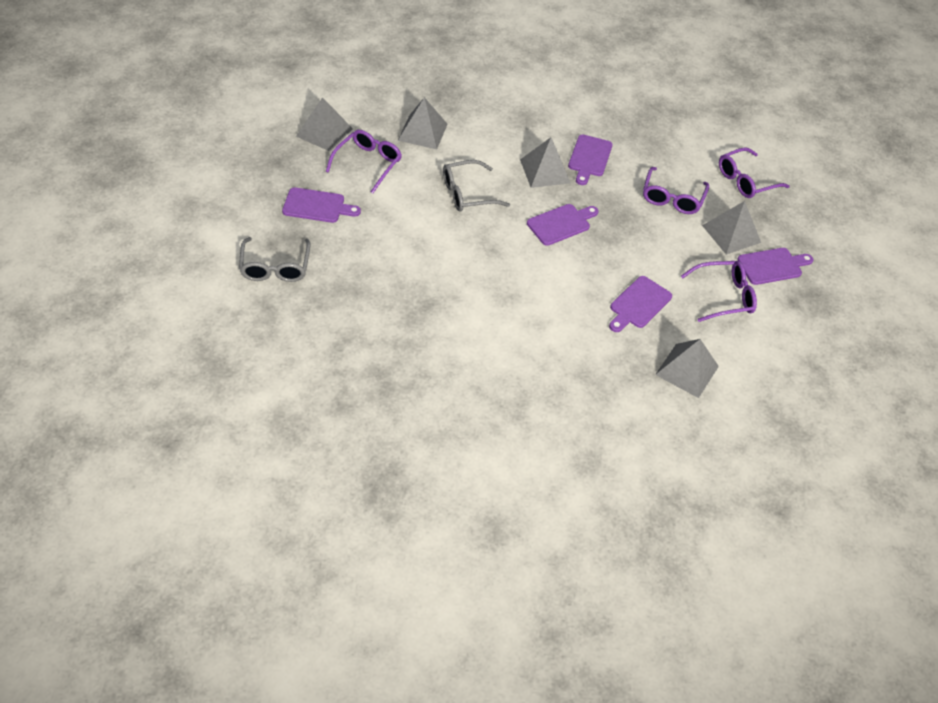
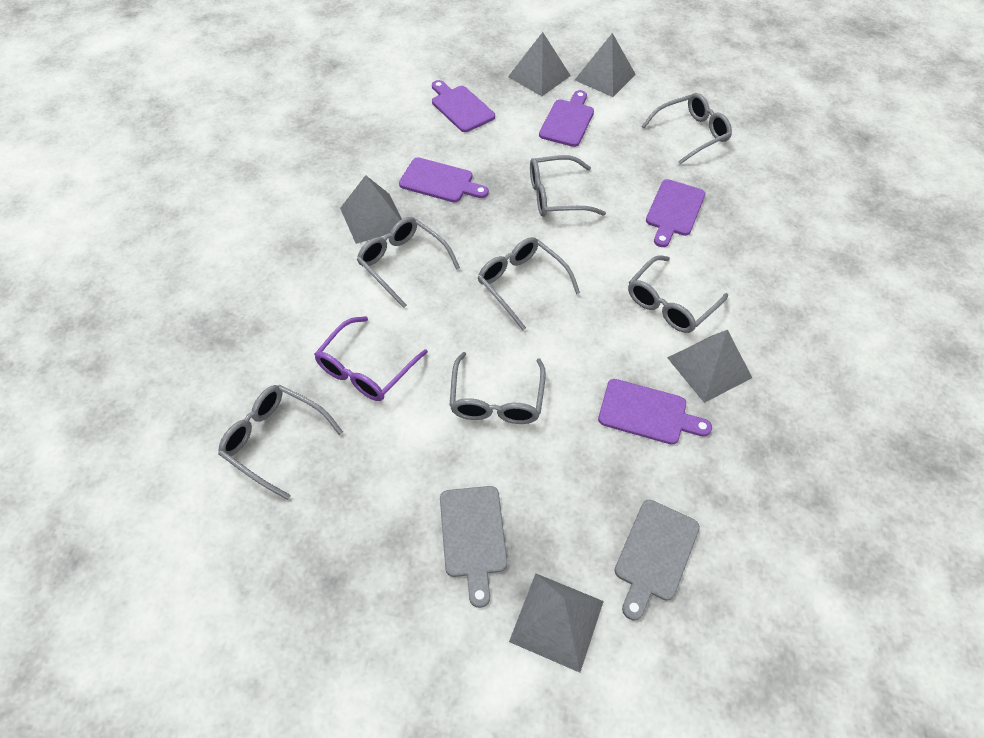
grey cutting board: none = 0 -> [440,486,508,608] [615,500,700,621] = 2
grey glasses: [239,237,311,282] [443,160,510,211] = 2 -> [218,385,343,500] [357,217,460,308] [450,352,546,424] [477,237,580,330] [530,155,606,217] [628,255,728,333] [642,93,732,164] = 7
purple glasses: [326,130,402,193] [643,167,709,214] [681,261,757,322] [719,147,790,198] = 4 -> [314,316,428,401] = 1

